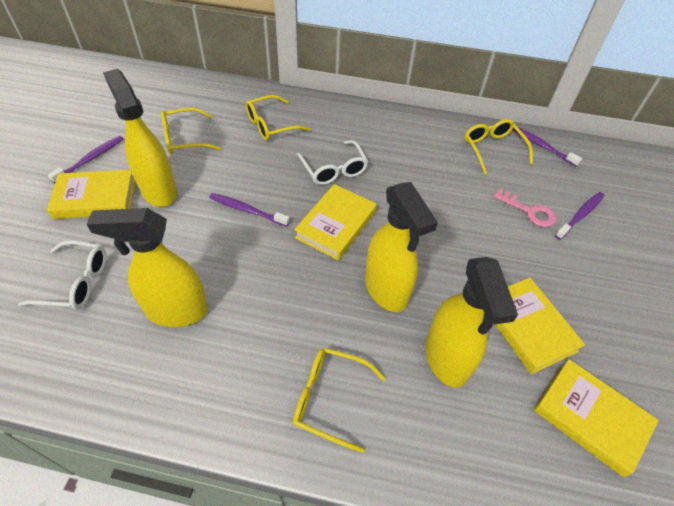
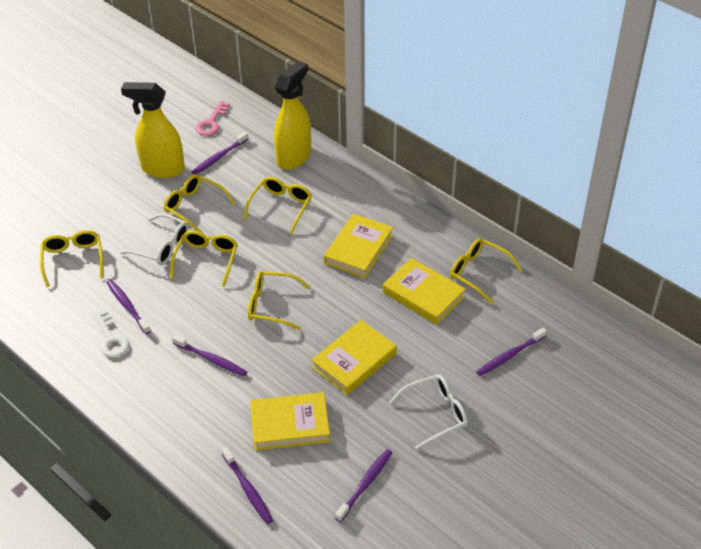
purple toothbrush: [48,136,123,184] [209,193,290,227] [513,127,582,167] [555,192,605,240] = 4 -> [107,280,151,334] [172,334,247,376] [191,132,248,175] [222,447,273,524] [335,449,392,522] [476,328,547,376] = 6
white key: none = 0 -> [94,310,129,358] = 1
yellow glasses: [161,108,221,155] [245,95,310,141] [293,348,386,453] [464,119,533,174] = 4 -> [40,230,103,287] [164,174,235,233] [170,230,238,287] [244,177,312,234] [248,271,310,330] [450,238,522,304] = 6
yellow spray bottle: [86,208,208,327] [103,69,177,207] [365,182,438,312] [425,257,518,388] = 4 -> [121,82,185,178] [274,61,311,170] = 2

